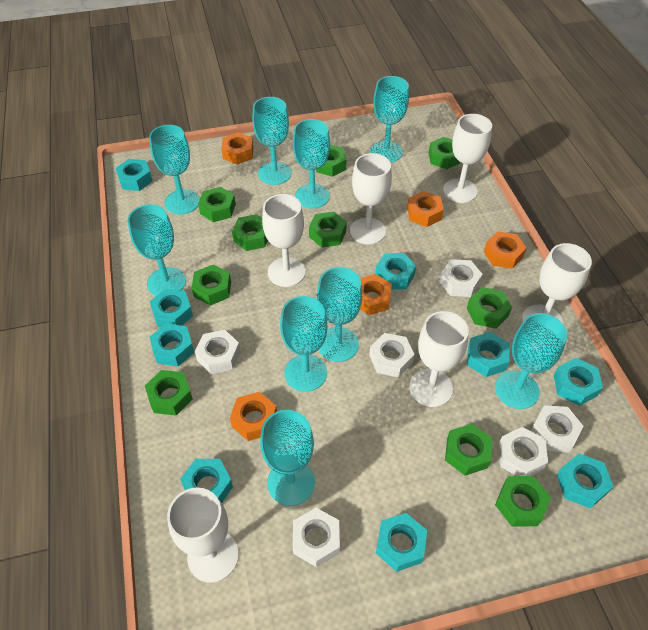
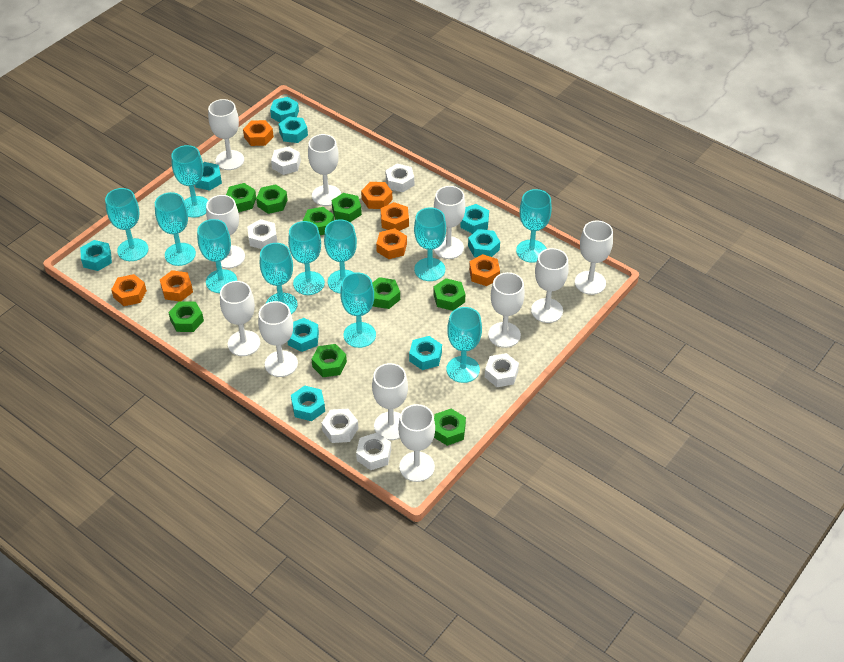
green nut: [145,370,193,416] [191,265,231,306] [198,187,236,222] [232,214,268,251] [309,212,347,248] [316,145,347,177] [429,137,461,169] [445,424,492,476] [467,287,512,329] [495,476,551,527] = 10 -> [168,301,204,332] [226,183,256,212] [256,184,288,214] [303,207,334,235] [312,344,347,377] [332,193,362,222] [372,277,400,309] [433,278,465,311] [434,409,466,446] = 9
orange nut: [221,132,253,165] [230,392,277,441] [360,274,392,315] [407,191,444,227] [484,231,526,269] = 5 -> [111,274,147,306] [160,270,193,301] [243,120,274,146] [361,182,392,209] [376,228,407,259] [381,202,409,231] [469,254,500,286] = 7
turquoise goblet: [128,204,186,296] [149,125,200,215] [252,97,291,185] [260,410,315,506] [280,296,327,392] [293,119,330,209] [317,267,362,362] [370,76,409,163] [495,313,567,409] = 9 -> [105,188,148,261] [155,192,196,266] [171,145,209,218] [197,219,237,293] [260,243,298,314] [288,221,325,295] [324,220,357,294] [341,272,376,348] [414,207,446,281] [447,307,482,383] [516,189,552,263] = 11
white goblet: [167,487,239,583] [262,194,306,287] [350,153,392,245] [409,311,469,407] [443,114,492,203] [522,243,592,323] = 6 -> [206,195,245,268] [208,99,244,170] [220,281,261,356] [258,301,298,377] [308,134,341,206] [372,363,408,440] [398,404,435,482] [434,186,466,259] [488,272,525,348] [531,248,569,323] [575,220,613,295] = 11

